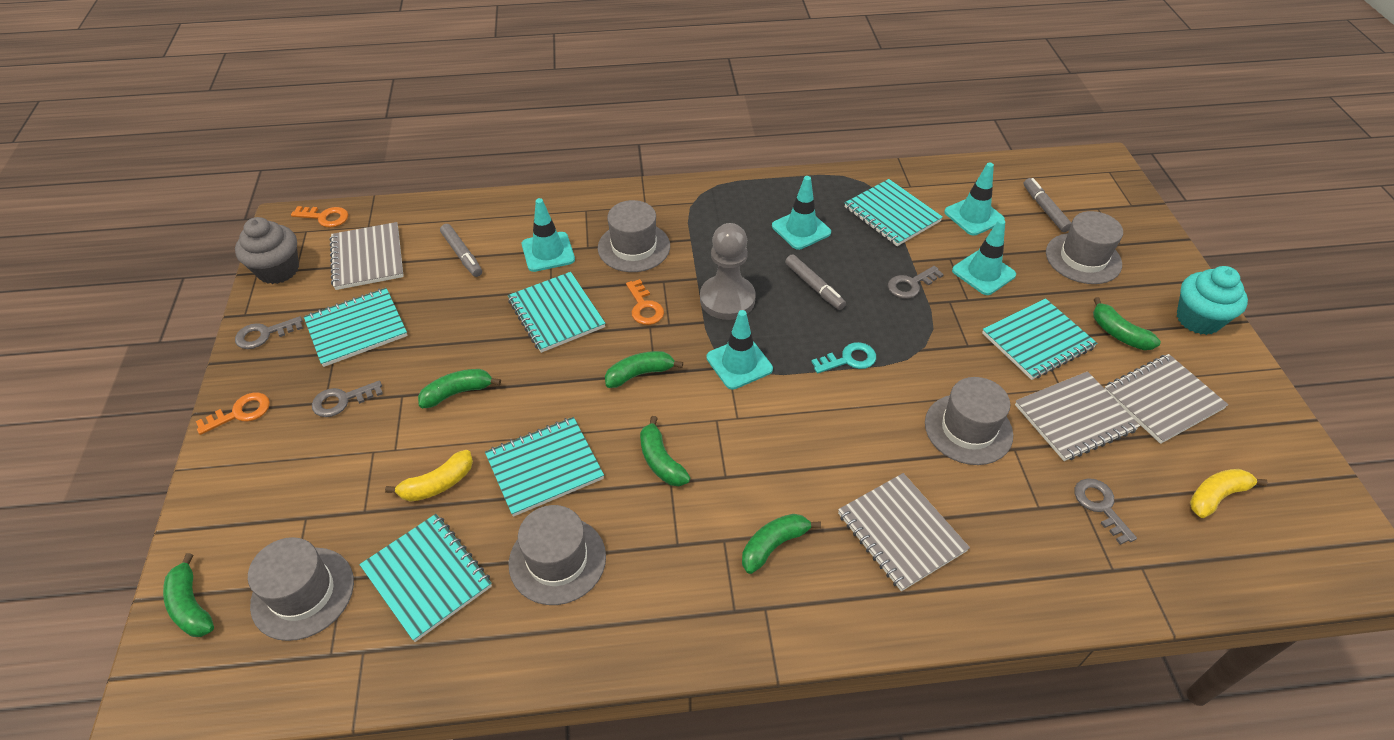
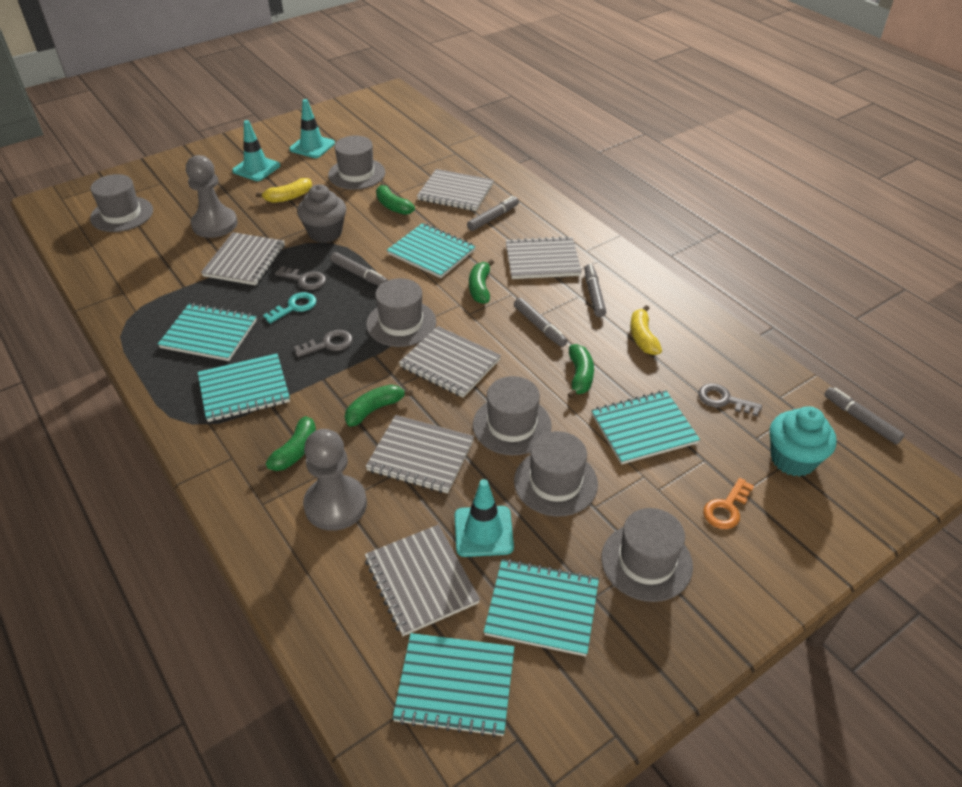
green banana: [163,553,214,637] [418,369,501,408] [605,351,683,388] [640,416,690,486] [742,514,821,574] [1093,297,1161,350] = 6 -> [257,416,316,472] [345,385,413,427] [376,182,415,215] [469,259,494,304] [567,344,594,398] = 5
grey hat: [248,537,354,641] [508,505,606,605] [598,200,670,272] [925,377,1013,465] [1046,211,1123,284] = 5 -> [90,174,153,232] [328,136,385,190] [366,278,436,347] [473,376,552,455] [514,431,598,517] [601,508,693,602] = 6
grey key: [235,316,303,349] [312,381,383,417] [888,266,944,299] [1074,478,1137,545] = 4 -> [275,266,326,290] [294,330,353,357] [698,383,762,416] = 3
grey marker: [440,224,482,277] [785,254,846,310] [1024,178,1071,232] = 3 -> [330,252,388,286] [467,196,519,231] [514,298,568,347] [584,264,606,317] [824,387,905,444] = 5
grey notebook: [330,222,404,290] [838,473,970,591] [1015,371,1140,461] [1105,354,1228,444] = 4 -> [201,232,285,285] [365,415,474,494] [365,524,480,636] [399,326,501,398] [417,169,494,211] [506,236,582,279] = 6
grey pawn: [700,223,756,320] = 1 -> [186,155,237,238] [303,429,367,531] = 2
orange key: [196,392,270,435] [291,206,348,228] [626,279,664,325] = 3 -> [703,478,754,529] = 1
turquoise traffic cone: [522,198,575,272] [706,310,773,390] [772,176,831,250] [944,162,1005,236] [952,219,1016,295] = 5 -> [232,120,280,181] [289,99,335,158] [455,479,514,557] = 3

